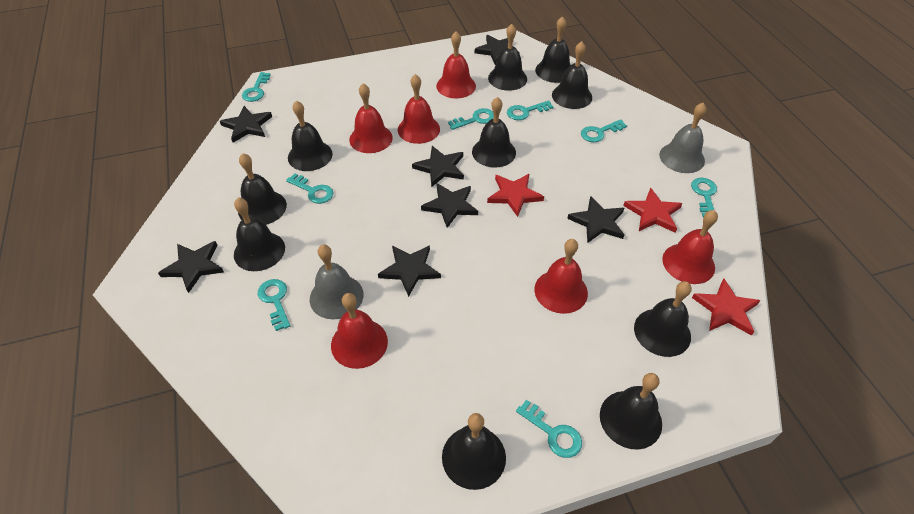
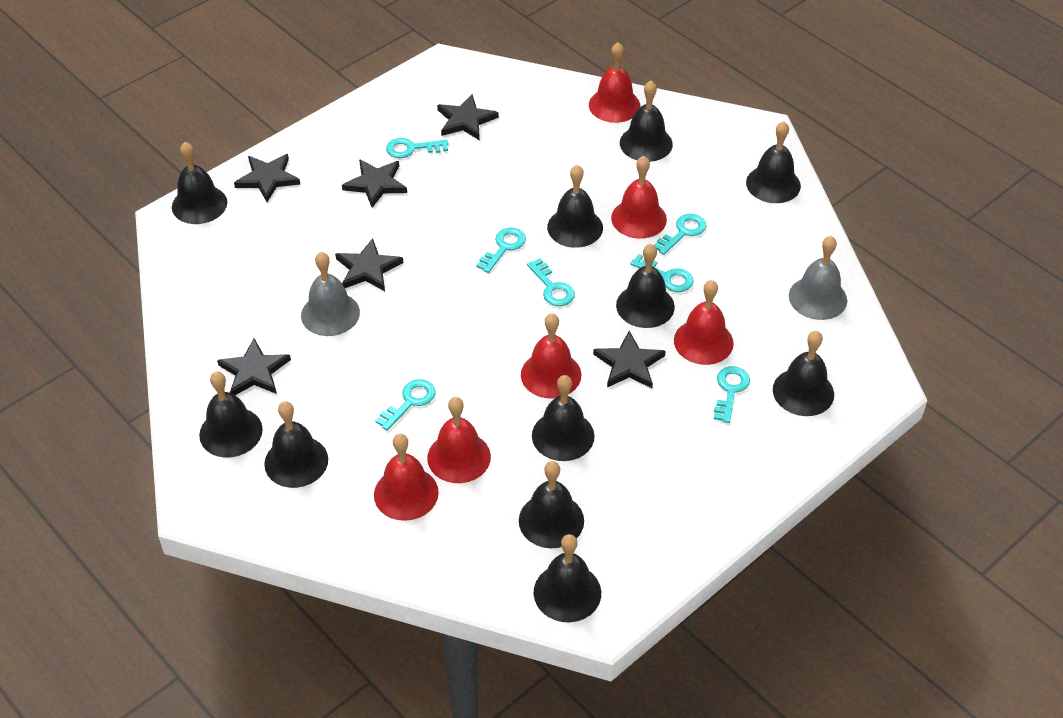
black bell: [234,197,285,271] [238,153,287,225] [288,100,333,171] [442,413,506,490] [472,97,516,168] [488,24,527,91] [535,16,571,83] [552,41,592,109] [600,373,662,450] [634,281,692,357] = 10 -> [172,142,227,224] [199,372,263,457] [264,401,328,488] [519,461,584,548] [532,375,595,461] [534,534,601,622] [547,165,603,248] [616,244,675,328] [620,81,673,162] [746,121,801,203] [773,331,834,416] = 11
black star: [158,241,224,293] [220,106,272,143] [378,245,441,297] [412,146,464,187] [421,183,478,228] [475,35,520,64] [567,196,624,243] = 7 -> [217,338,291,395] [234,154,300,202] [335,238,403,291] [342,159,407,208] [437,94,499,140] [593,331,666,388] = 6
red star: [487,174,544,217] [623,188,683,233] [692,279,761,336] = 3 -> none = 0
turquoise key: [242,72,271,102] [258,279,290,331] [286,173,334,204] [448,108,494,130] [507,100,553,120] [516,400,582,458] [581,119,627,142] [691,178,717,217] = 8 -> [376,379,436,431] [386,138,448,158] [476,228,526,273] [527,258,575,306] [630,254,694,292] [654,214,706,255] [714,366,750,423] = 7

